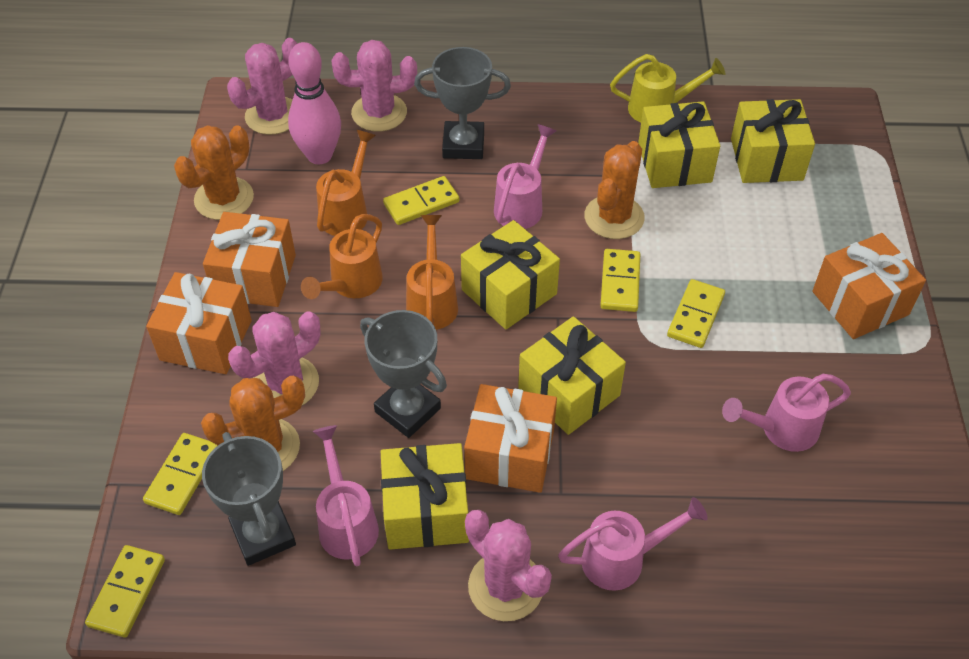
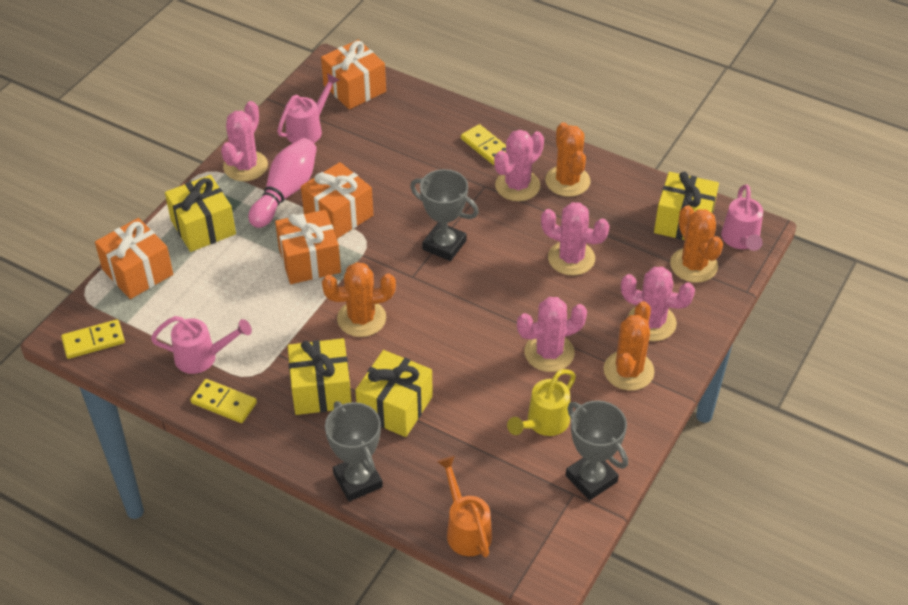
orange cactus: [174,125,254,220] [201,376,305,471] [585,141,645,239] = 3 -> [322,262,396,337] [545,122,591,197] [604,301,655,391] [670,205,723,283] = 4
orange watering can: [301,214,383,299] [316,130,376,236] [406,215,458,330] = 3 -> [437,456,492,557] = 1
pink cactus: [227,38,298,135] [228,311,320,405] [331,40,417,132] [465,510,552,621] = 4 -> [221,101,268,181] [494,130,544,201] [517,297,587,372] [541,202,609,275] [621,267,695,341] = 5
pink watering can: [313,425,379,566] [494,124,556,229] [558,497,708,591] [722,374,851,452] = 4 -> [151,316,252,374] [277,73,340,143] [721,185,763,251] = 3
yellow domino: [85,545,165,638] [143,433,218,515] [383,176,459,225] [600,249,640,312] [667,279,725,348] = 5 -> [61,319,125,359] [190,379,257,423] [461,124,506,165] = 3
yellow gift: [381,443,469,549] [461,220,560,329] [518,316,626,435] [638,101,720,188] [731,99,815,183] = 5 -> [165,175,236,252] [288,338,352,415] [355,350,433,437] [654,172,719,240] = 4

